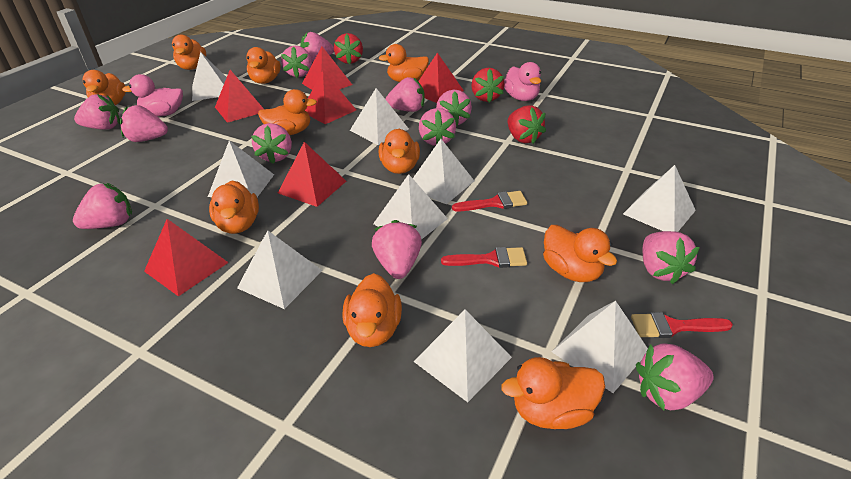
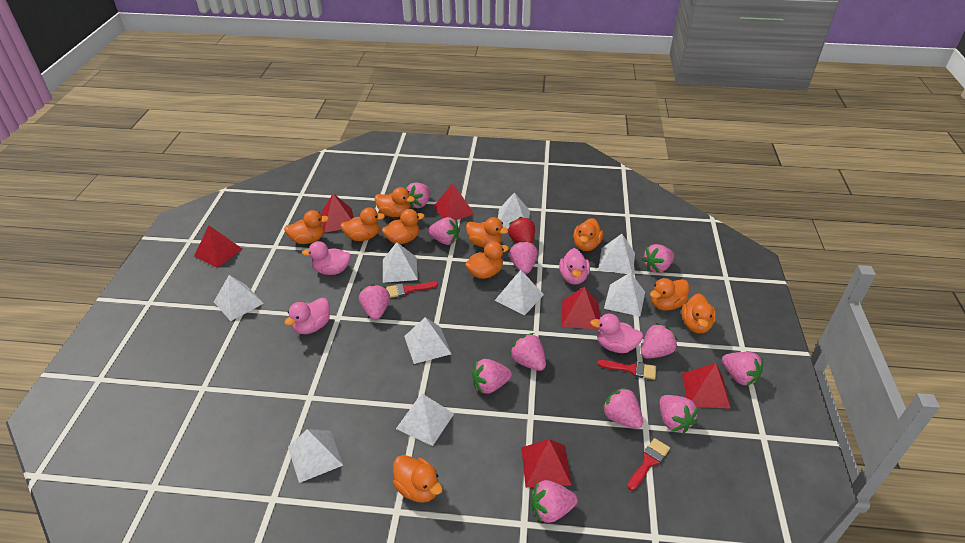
pink duck: [122,74,183,116] [504,62,541,101] = 2 -> [285,298,330,334] [302,241,351,275] [559,248,590,285] [590,314,643,353] = 4
red strawberry: [334,33,363,65] [471,68,504,103] [508,105,546,144] = 3 -> [508,217,535,243] = 1

